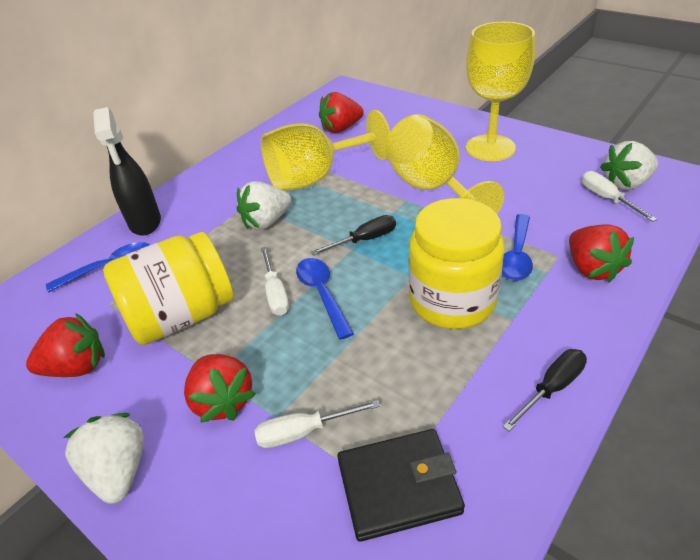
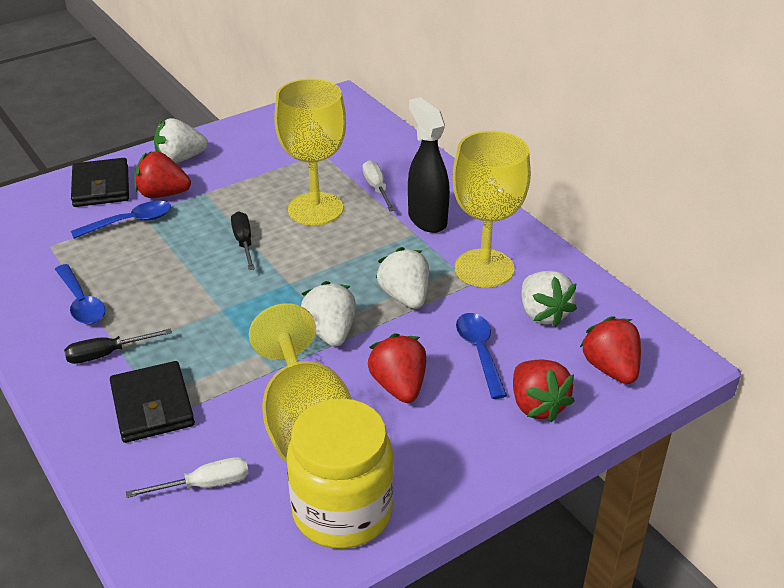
black wallet: [337,429,465,542] = 1 -> [71,158,129,207] [110,361,195,443] = 2
white screwdriver: [254,400,380,448] [261,247,289,316] [582,171,657,222] = 3 -> [126,457,249,498] [363,160,395,211] = 2
white strawberry: [63,413,144,504] [236,181,291,230] [600,141,658,190] = 3 -> [154,118,208,163] [301,281,356,347] [376,247,429,309] [521,271,577,327] = 4
yellow jar: [103,232,233,345] [409,198,505,329] = 2 -> [286,398,394,549] = 1

